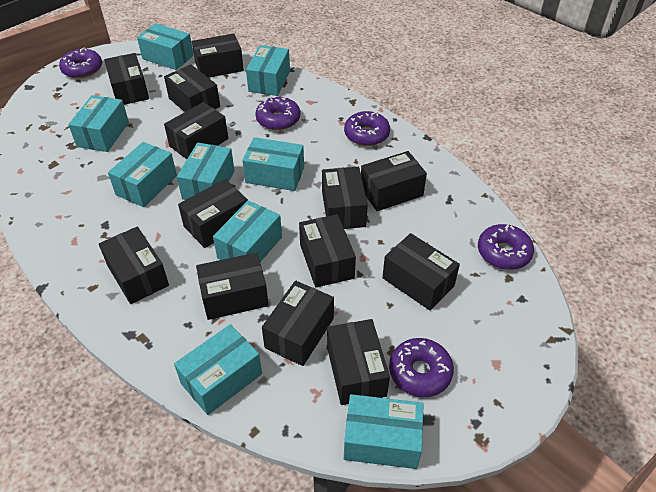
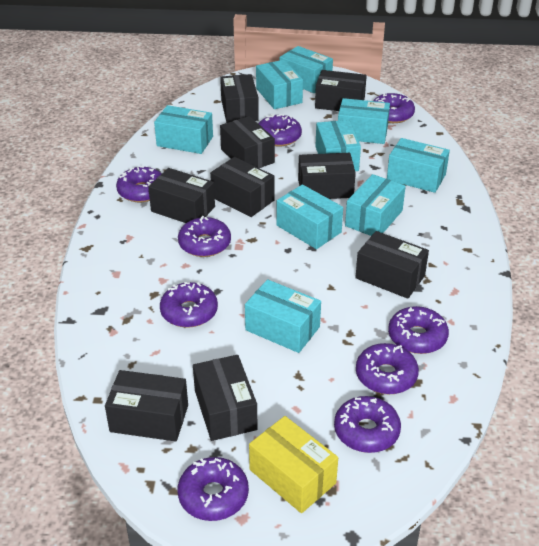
black box: [99,226,169,304] [104,53,149,105] [164,65,220,112] [164,102,228,159] [178,179,248,248] [192,34,244,78] [196,253,269,320] [262,281,334,366] [299,214,356,288] [322,167,368,229] [327,319,390,405] [361,151,427,211] [382,233,460,310] = 13 -> [105,370,188,441] [148,168,215,223] [193,355,258,441] [210,157,275,217] [220,74,259,123] [220,116,275,168] [298,153,356,199] [315,70,367,111] [355,231,429,299] = 9
purple donut: [59,47,102,79] [255,97,300,130] [344,111,390,146] [389,338,454,397] [478,223,534,270] = 5 -> [116,166,162,202] [160,282,218,328] [178,216,231,257] [178,457,249,521] [258,114,302,146] [334,396,401,453] [356,343,419,394] [373,93,415,123] [388,306,449,354] = 9
yellow box: none = 0 -> [249,416,338,513] = 1

